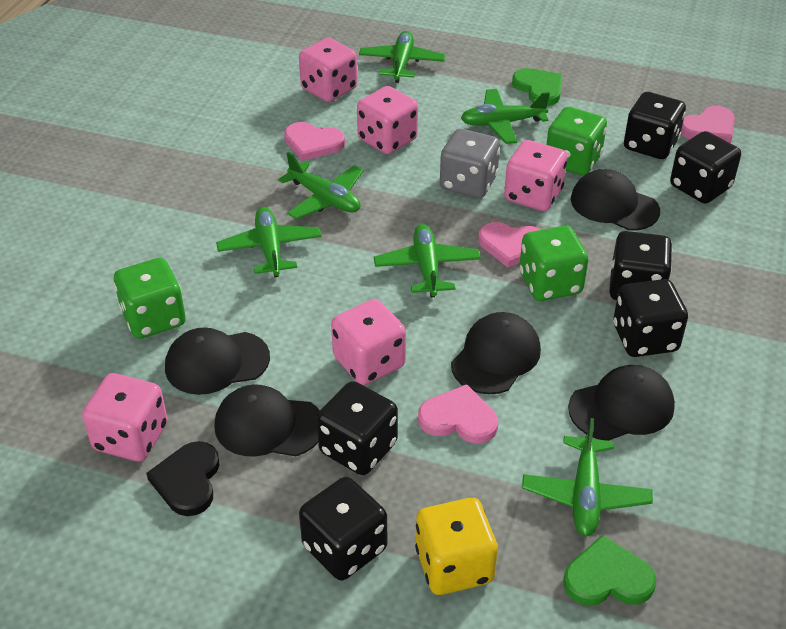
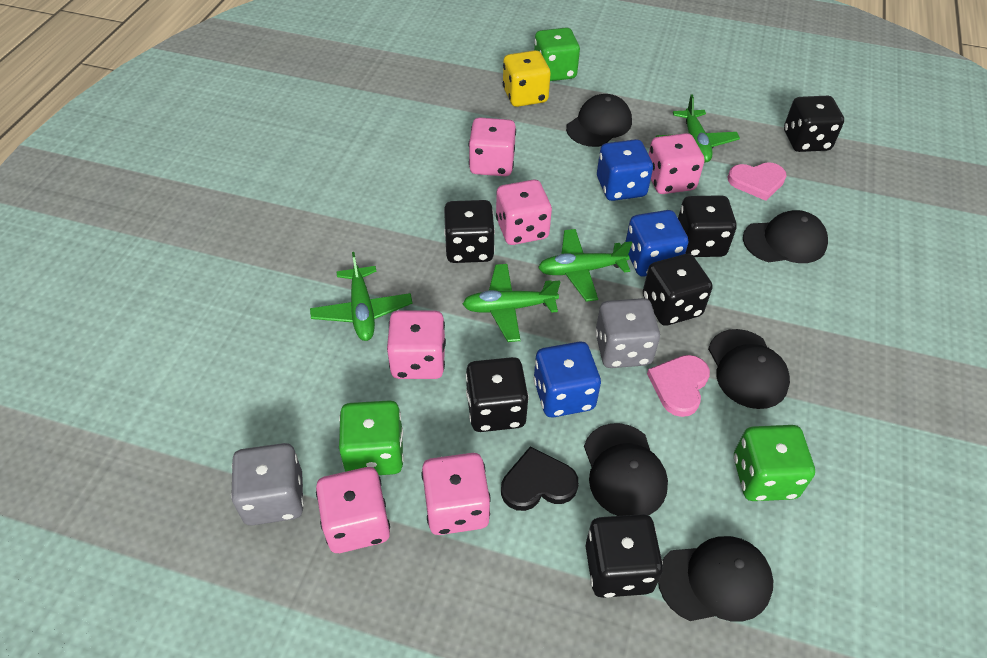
blue dice: none = 0 -> [534,342,601,418] [597,139,653,201] [625,210,688,277] = 3
green heart: [512,68,563,106] [563,535,656,606] = 2 -> none = 0
green plane: [216,207,322,277] [278,152,363,219] [359,31,446,83] [374,224,481,297] [461,89,550,144] [522,418,653,536] = 6 -> [310,252,413,341] [463,264,560,342] [538,229,632,302] [656,94,740,163] = 4
grey dice: [440,129,500,198] = 1 -> [231,443,304,525] [595,298,660,368] = 2
pink dice: [82,373,168,462] [299,38,357,102] [331,299,406,385] [357,86,418,154] [504,140,567,211] = 5 -> [316,467,390,553] [387,310,446,379] [422,453,491,535] [469,117,516,176] [496,180,552,245] [649,133,704,194] = 6
pink heart: [284,122,345,161] [418,384,498,443] [478,222,541,268] [681,106,735,143] = 4 -> [647,355,710,417] [727,162,787,201] = 2

